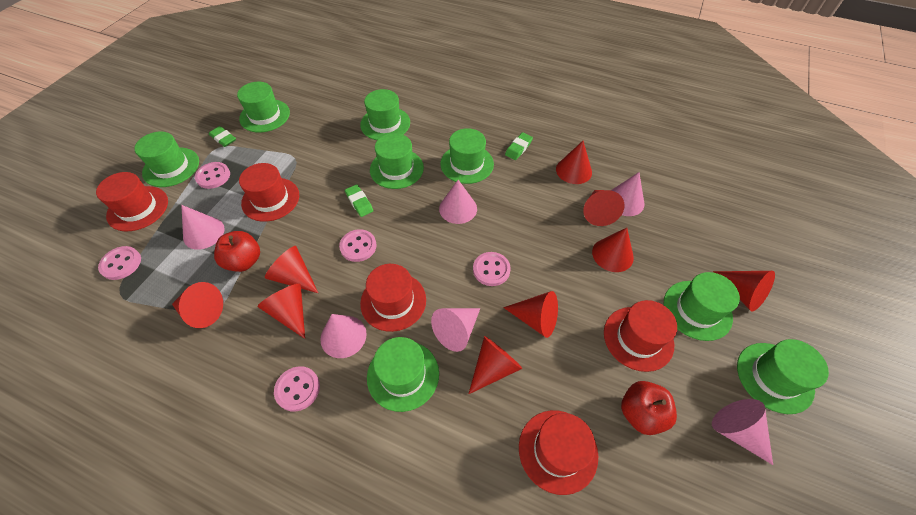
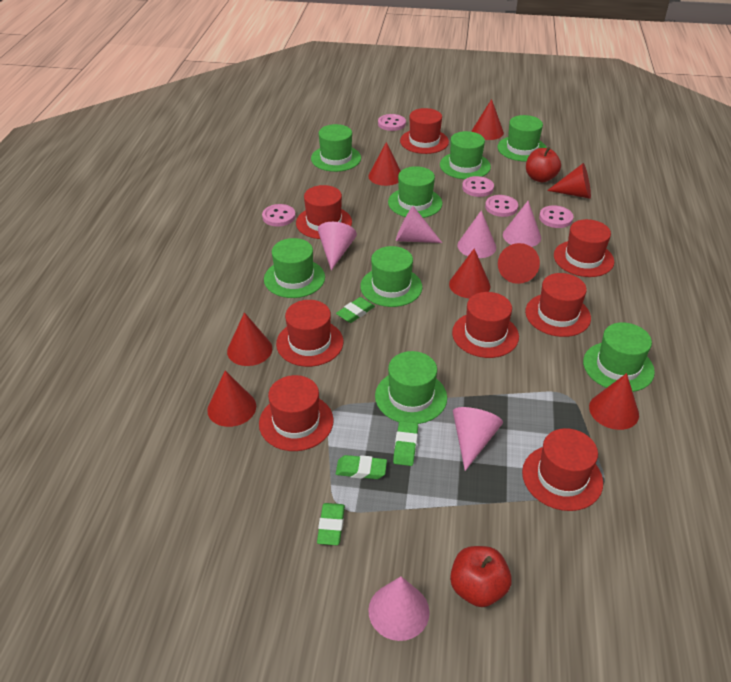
green eraser: [209,126,236,147] [345,185,373,217] [505,132,533,160] = 3 -> [317,503,345,545] [336,297,375,323] [336,455,387,479] [393,421,418,466] = 4
red cone: [172,282,223,328] [258,284,305,339] [265,246,318,293] [469,336,522,394] [503,291,558,338] [556,141,592,184] [583,190,624,226] [592,228,634,272] [713,271,775,312] = 9 -> [207,371,256,427] [227,312,272,366] [368,142,400,186] [449,249,490,298] [472,99,504,140] [498,243,540,284] [547,163,591,199] [589,373,639,430] = 8
red hat: [96,172,168,231] [239,163,299,222] [360,264,426,332] [519,410,598,495] [604,300,677,372] = 5 -> [259,375,334,451] [276,300,344,367] [296,185,352,239] [400,108,449,154] [452,292,519,358] [522,428,603,511] [525,273,591,337] [554,219,614,277] = 8

